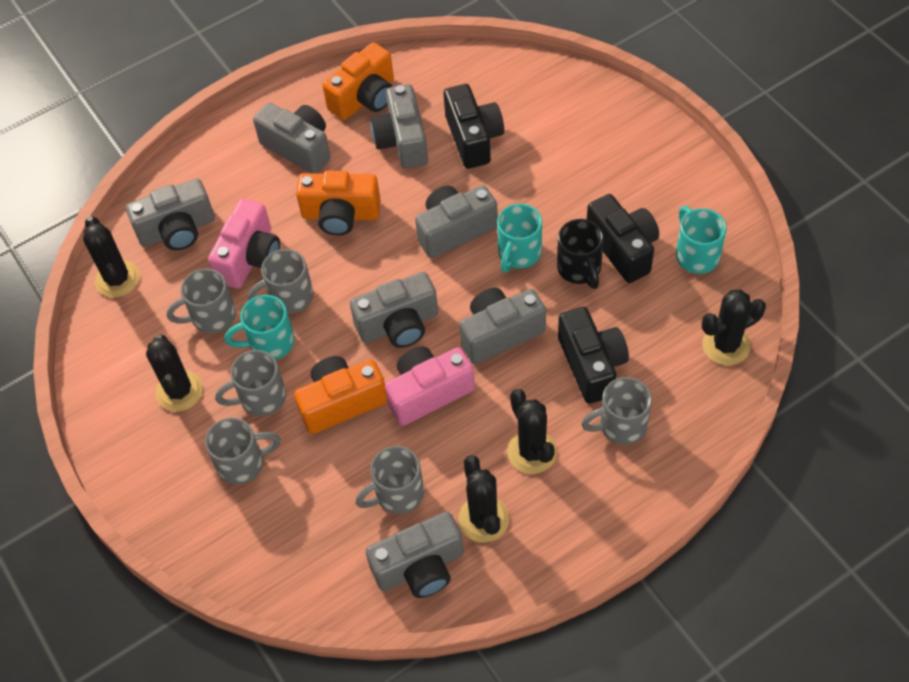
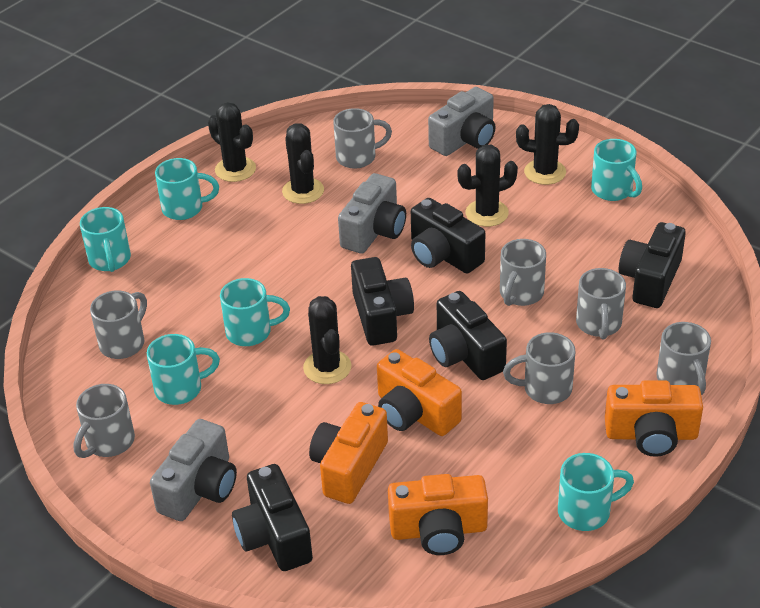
black camera: [444,84,504,169] [558,307,629,404] [587,194,659,283] = 3 -> [232,464,313,571] [351,257,414,346] [411,198,485,273] [429,291,507,380] [619,222,686,308] = 5
black mug: [557,219,604,289] = 1 -> none = 0
grey camera: [126,178,215,250] [253,103,331,173] [350,272,438,348] [366,511,464,598] [370,84,428,169] [415,185,498,258] [459,288,546,364] = 7 -> [150,419,237,521] [338,173,406,254] [428,87,496,156] = 3
grey mug: [167,269,236,333] [205,418,281,485] [215,350,286,416] [248,249,314,314] [356,446,424,514] [581,377,652,445] = 6 -> [73,384,135,458] [90,290,147,359] [333,108,392,168] [500,239,546,306] [503,332,575,404] [576,268,626,339] [657,322,711,395] = 7
orange camera: [294,356,388,434] [296,171,381,236] [322,42,394,120] = 3 -> [309,402,388,504] [377,349,462,436] [388,474,488,555] [605,380,703,457] = 4
pink camera: [208,199,280,289] [385,346,475,426] = 2 -> none = 0
turquoise mug: [224,295,295,360] [497,204,542,273] [676,206,727,274] = 3 -> [80,207,131,272] [147,334,220,405] [155,158,219,220] [220,278,290,346] [558,453,634,531] [591,139,642,201] = 6

